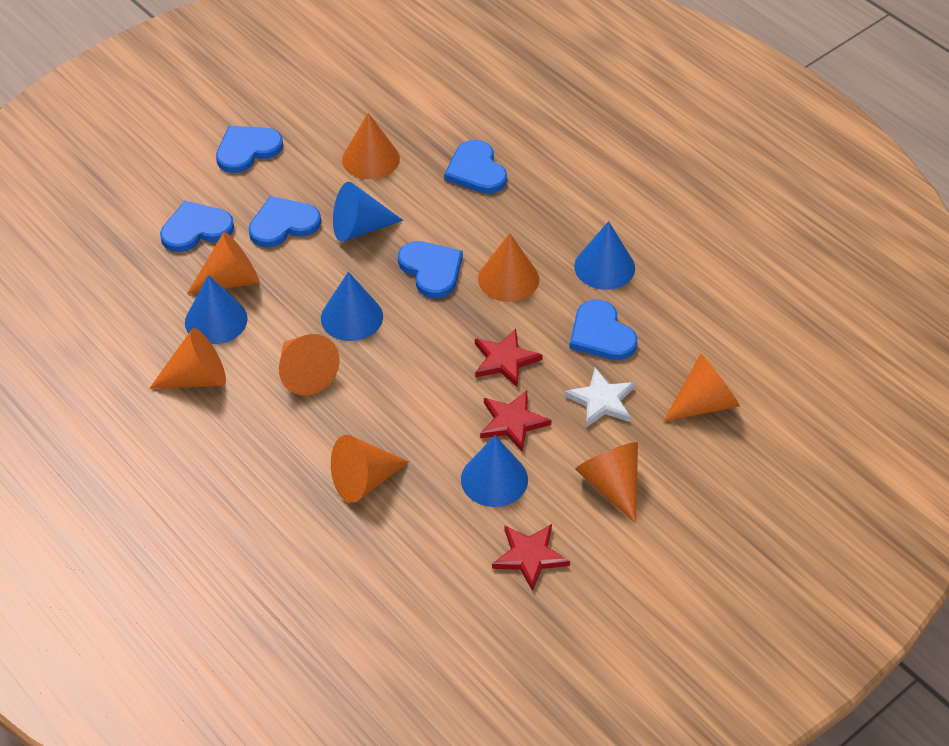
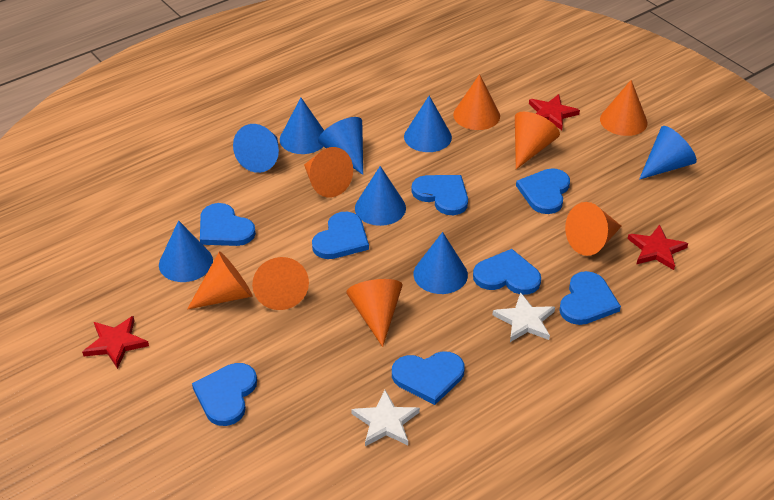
blue cone: [185,275,248,344] [321,272,383,341] [333,182,403,242] [461,435,528,507] [574,221,635,290] = 5 -> [159,220,213,282] [233,124,279,173] [280,98,324,154] [318,117,363,175] [355,166,406,226] [404,96,452,152] [413,232,468,294] [639,126,697,180] = 8
blue heart: [160,201,234,252] [216,126,283,173] [248,196,321,248] [398,241,463,298] [444,140,507,194] [569,299,637,360] = 6 -> [192,363,257,426] [200,203,256,246] [312,212,369,259] [392,351,465,405] [411,175,468,215] [473,249,541,295] [516,168,570,214] [559,271,621,325] = 8
white star: [564,368,635,427] = 1 -> [351,390,420,446] [493,292,555,342] = 2

